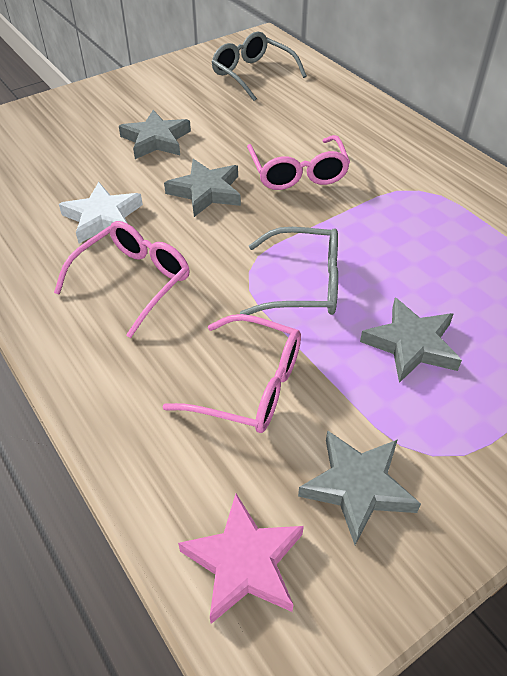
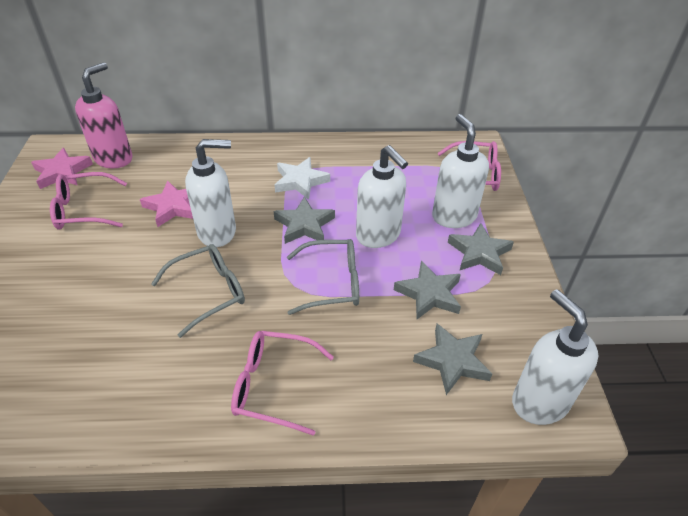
pink soap dispenser: none = 0 -> [75,62,132,168] = 1
pink star: [178,494,304,624] = 1 -> [31,148,93,189] [140,181,193,227] = 2
white soap dispenser: none = 0 -> [185,139,236,247] [356,145,408,248] [432,114,489,228] [512,289,598,425] = 4

